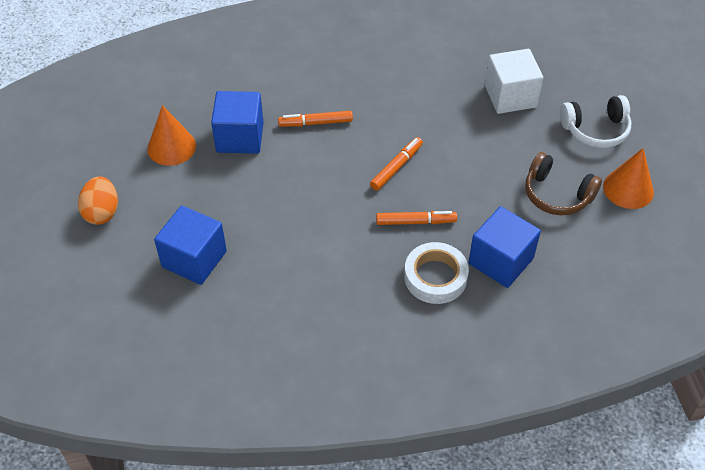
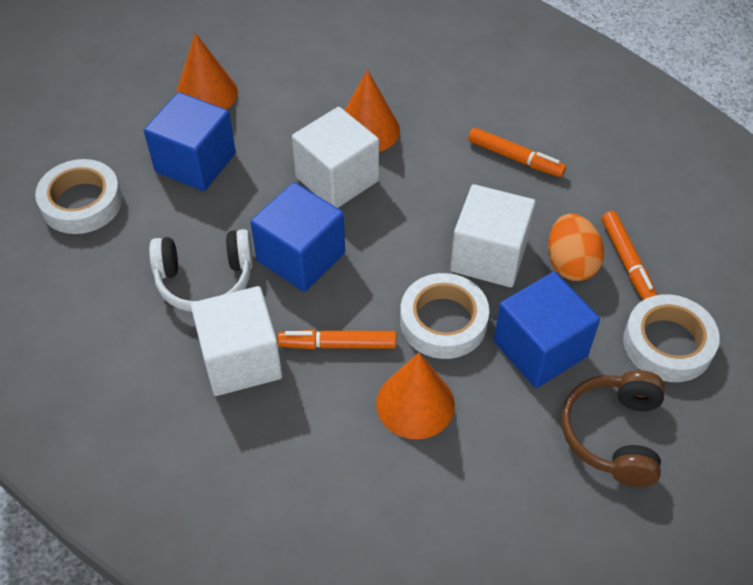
orange cone: [147,105,196,166] [603,148,654,209] = 2 -> [176,33,238,109] [345,70,400,152] [376,353,455,440] = 3
white cube: [485,49,543,114] = 1 -> [191,286,282,396] [292,107,379,208] [450,184,536,287] = 3
white tape: [404,242,469,304] = 1 -> [35,159,122,234] [400,273,489,359] [623,294,720,382] = 3

